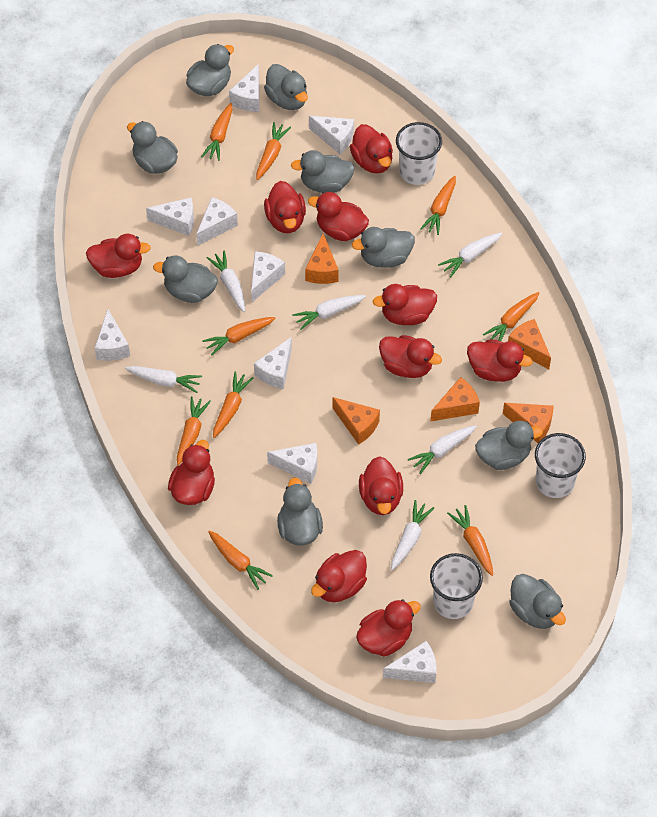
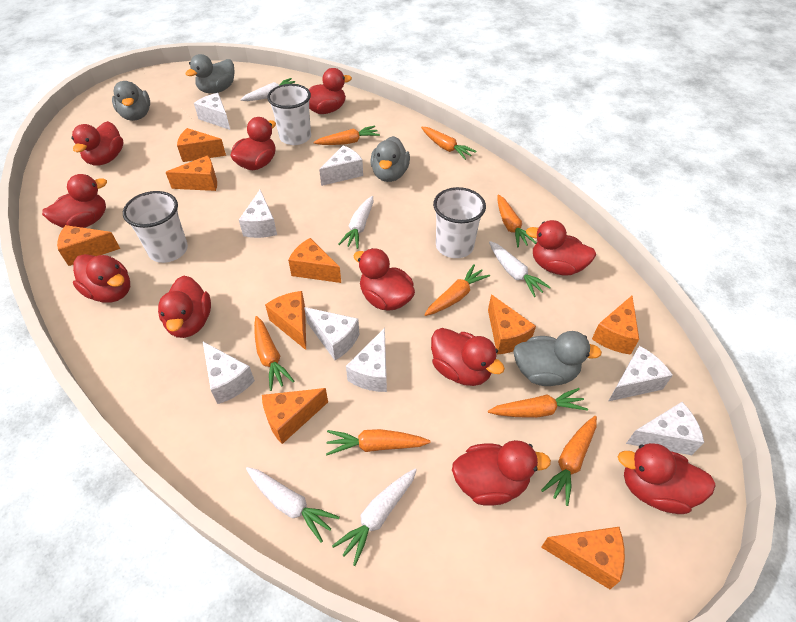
grey duck: [127,121,178,174] [153,255,218,303] [186,44,234,96] [264,64,308,110] [277,478,323,545] [291,150,355,193] [352,227,415,268] [475,421,543,470] [509,574,566,629] = 9 -> [112,81,150,121] [185,54,234,93] [370,136,410,182] [513,331,602,386] = 4
orange carrot: [177,396,211,466] [201,103,232,161] [202,317,275,356] [208,531,273,590] [213,371,253,438] [256,122,291,180] [420,176,456,235] [447,505,493,576] [483,292,539,341] = 9 -> [254,316,294,391] [314,126,380,145] [326,429,431,455] [421,127,477,160] [424,264,490,316] [488,388,588,418] [497,195,536,248] [541,416,597,506] = 8
orange cheese: [305,233,338,284] [333,397,380,445] [431,377,480,421] [503,403,554,443] [508,319,551,369] = 5 -> [57,225,120,266] [166,155,217,191] [177,128,226,162] [262,388,328,444] [265,291,306,350] [288,238,341,283] [488,295,536,354] [541,527,625,589] [592,296,639,355] = 9
white carrot: [125,366,202,393] [207,251,245,312] [292,295,366,330] [391,500,434,570] [408,425,477,474] [438,233,502,278] = 6 -> [240,78,299,101] [246,467,339,543] [332,469,417,566] [339,196,373,249] [489,241,551,297] = 5
white cheese: [94,309,130,361] [146,198,194,236] [196,197,238,245] [229,64,259,112] [251,251,285,302] [254,337,292,389] [267,443,317,484] [309,116,354,154] [383,641,436,683] = 9 -> [194,93,230,130] [203,342,255,404] [239,190,277,238] [304,307,359,360] [319,146,363,186] [346,328,387,392] [609,346,673,401] [626,402,704,455] = 8

